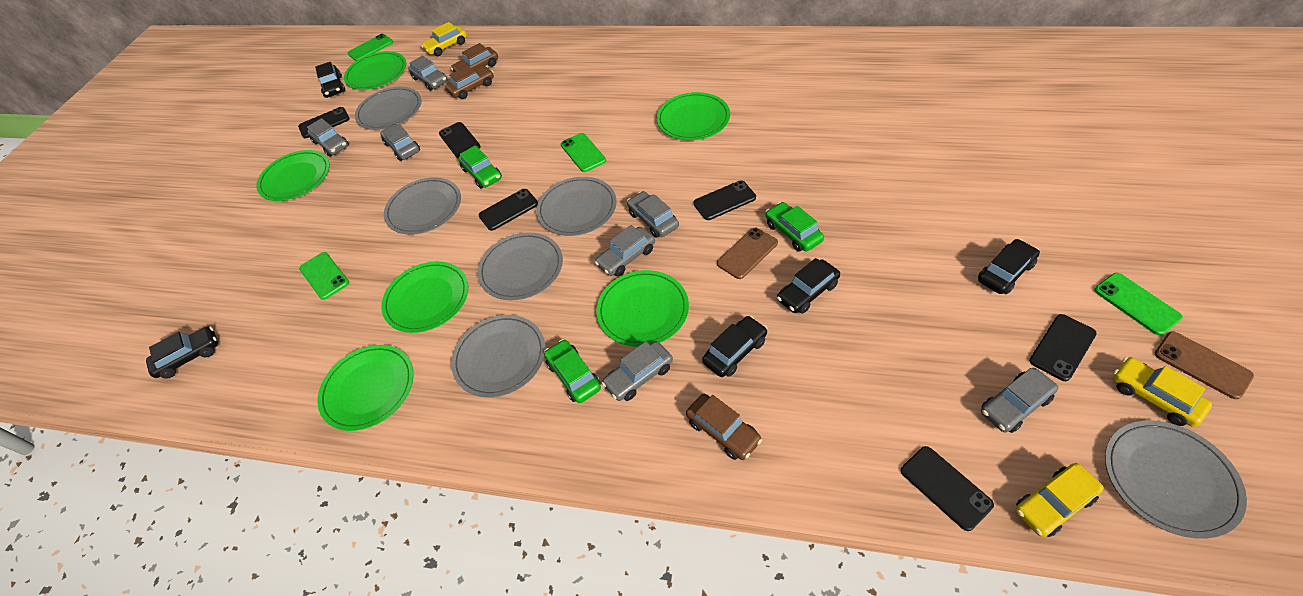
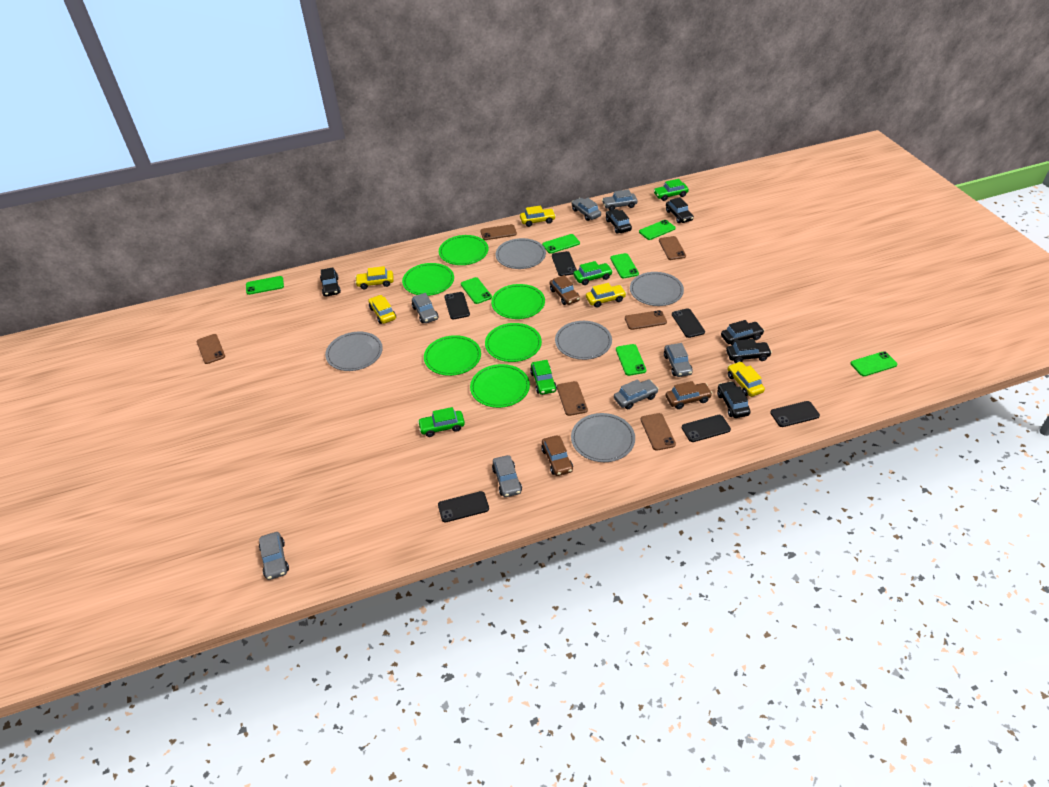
black car: [146,327,218,379] [315,62,346,98] [702,316,767,377] [777,258,840,314] [978,239,1040,294] = 5 -> [320,268,341,296] [606,209,632,233] [666,197,694,223] [717,381,750,418] [721,320,764,346] [726,339,772,363] = 6
brown phone: [717,228,778,279] [1155,331,1254,399] = 2 -> [197,334,225,364] [481,224,517,240] [557,381,588,416] [625,310,667,330] [641,413,676,451] [659,236,686,260] = 6
green car: [458,145,502,189] [544,339,601,403] [766,202,824,252] = 3 -> [418,407,465,437] [530,360,557,395] [574,261,613,285] [653,179,689,201] = 4
green phone: [299,252,349,300] [348,34,393,61] [561,133,606,172] [1094,273,1183,335] = 4 -> [246,276,284,295] [461,277,492,304] [542,234,580,254] [610,253,639,279] [616,344,646,376] [639,220,676,240] [850,351,898,376] = 7
grey plate: [355,87,422,130] [384,177,461,235] [451,315,545,397] [478,233,563,300] [536,177,616,236] [1105,421,1247,539] = 6 -> [325,332,383,371] [496,238,546,269] [555,321,612,360] [571,413,635,462] [630,272,684,306] = 5
yellow car: [421,22,467,56] [1015,463,1104,537] [1113,357,1212,427] = 3 -> [355,266,394,289] [368,295,396,324] [520,205,556,227] [586,283,626,308] [728,362,765,397] = 5

